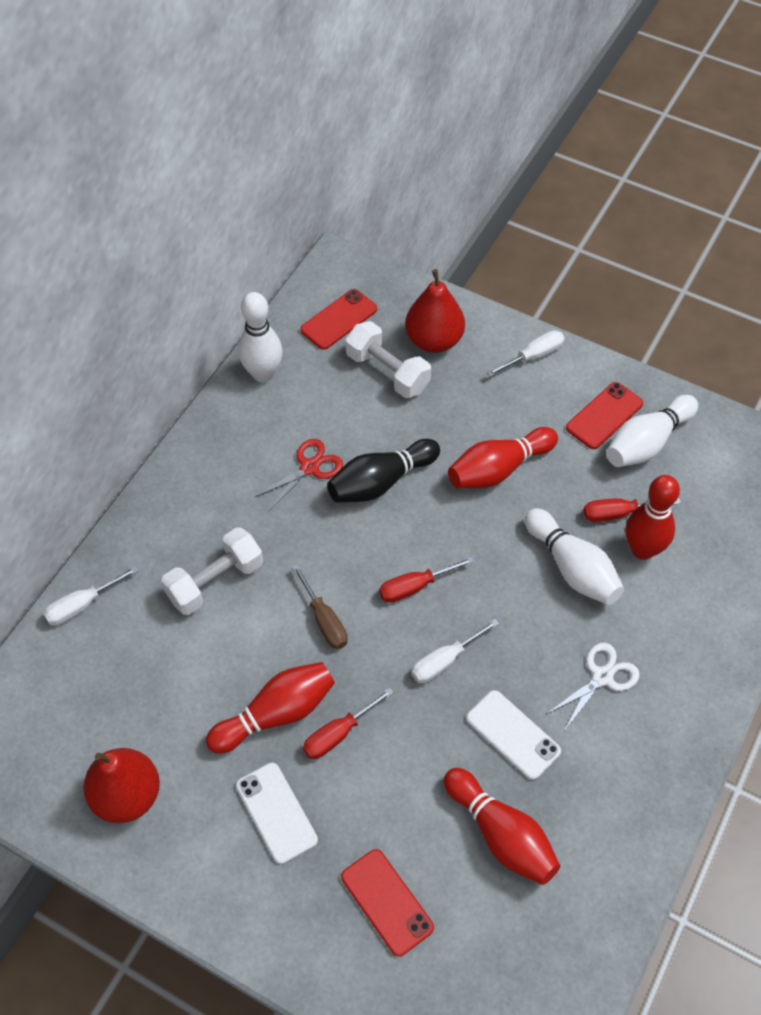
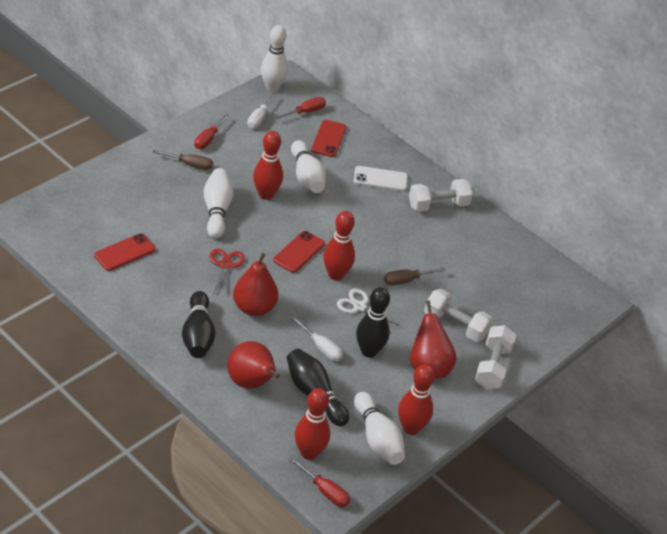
black bowling pin: [327,439,440,503] = 1 -> [182,291,216,358] [287,349,349,426] [356,287,390,358] = 3
brown screwdriver: [292,564,348,649] = 1 -> [152,150,213,170] [384,267,446,286] = 2
red pear: [83,748,160,823] [405,269,465,353] = 2 -> [227,341,280,389] [233,253,278,316] [410,300,457,378] = 3
white bowling pin: [238,292,283,382] [525,508,624,605] [606,395,698,467] = 3 -> [204,168,234,239] [261,25,288,92] [291,140,326,193] [354,392,405,465] = 4
white dumbbell: [161,527,263,615] [345,321,431,398] = 2 -> [409,179,473,212] [424,289,493,342] [475,325,517,389] = 3
white phone: [236,763,318,864] [466,690,561,780] = 2 -> [354,166,408,191] = 1
white screwdriver: [43,566,139,625] [412,619,500,683] [487,330,565,377] = 3 -> [247,93,277,129] [291,316,343,361] = 2

